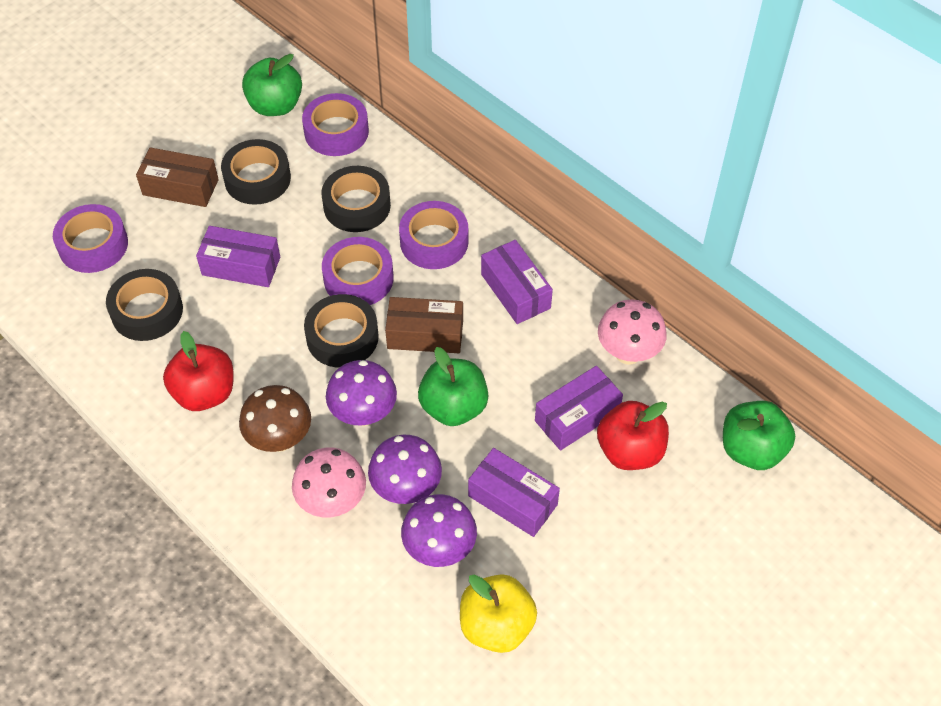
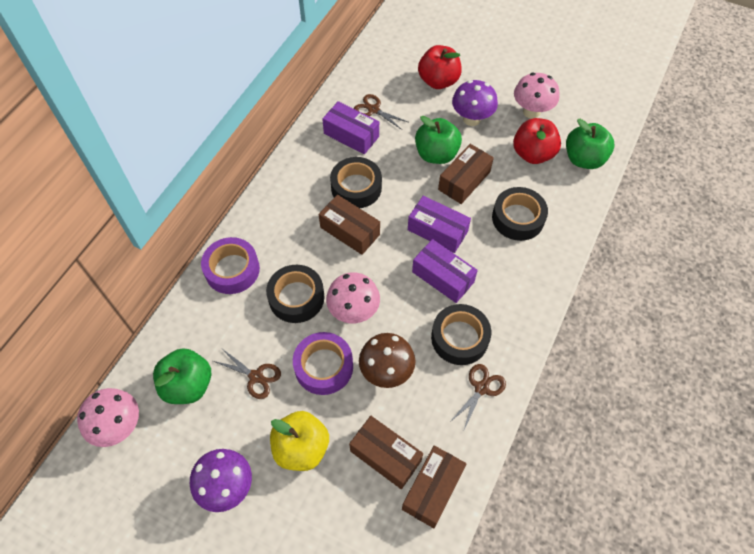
brown box: [136,147,219,207] [385,297,463,353] = 2 -> [319,195,380,255] [349,416,423,489] [402,446,466,528] [438,144,494,204] = 4
brown scissors: none = 0 -> [213,348,281,399] [354,94,408,130] [449,364,506,432] = 3
pink mushroom: [292,448,366,517] [598,299,667,365] = 2 -> [77,388,139,447] [326,272,380,323] [514,73,559,119] = 3
purple box: [196,226,280,287] [468,448,560,537] [481,240,553,324] [535,366,623,451] = 4 -> [322,101,379,154] [408,196,471,253] [412,239,478,303] = 3
purple mushroom: [326,360,397,426] [368,435,442,504] [401,494,477,567] = 3 -> [190,449,252,512] [452,80,498,126] = 2
purple tape: [53,204,128,273] [302,93,369,156] [322,237,393,305] [399,201,468,269] = 4 -> [201,237,260,294] [293,332,353,395] = 2

